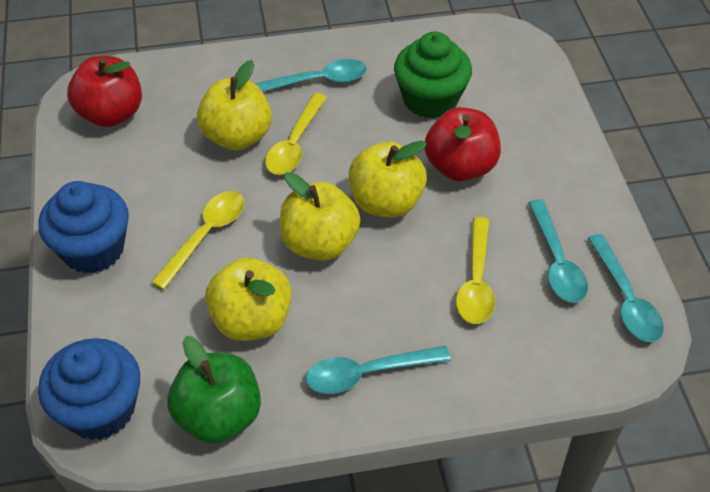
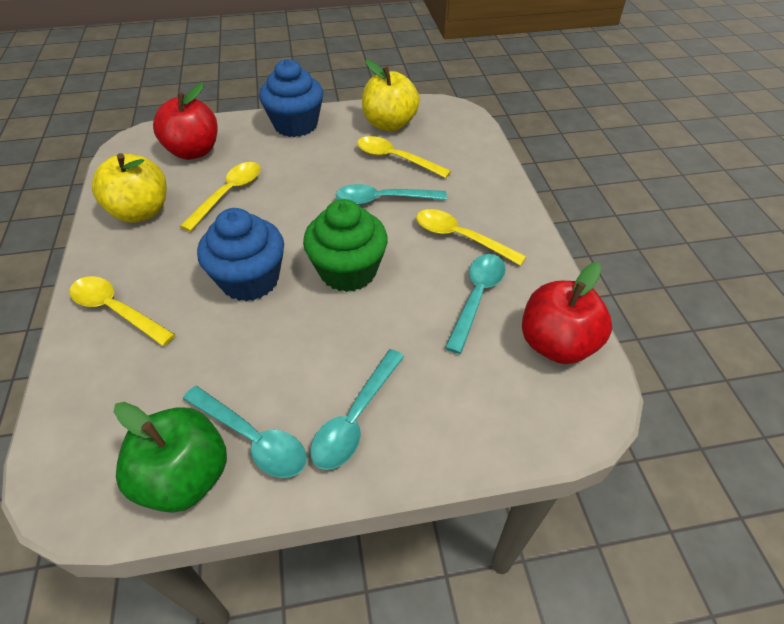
yellow apple: [197,60,272,150] [205,258,291,341] [280,172,360,261] [349,141,427,217] = 4 -> [92,153,167,223] [362,60,420,131] = 2
yellow spoon: [151,191,244,290] [265,93,327,175] [456,217,495,324] = 3 -> [70,276,176,346] [180,162,261,231] [357,136,451,178] [416,209,527,266] = 4

